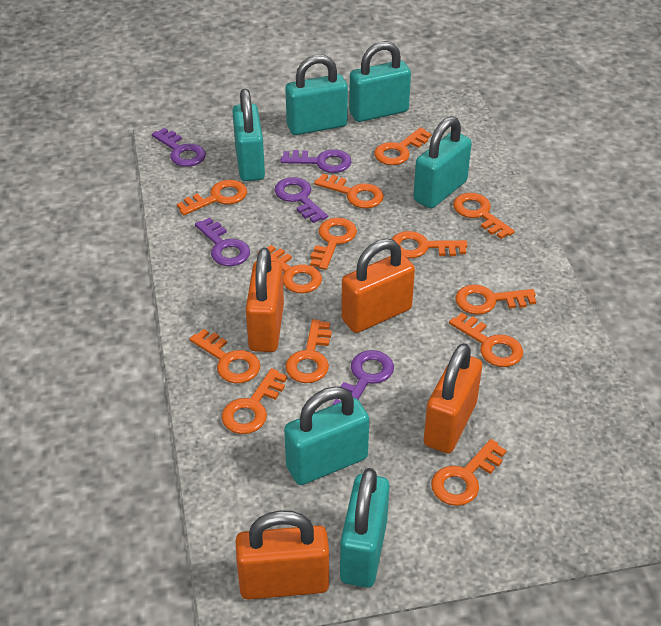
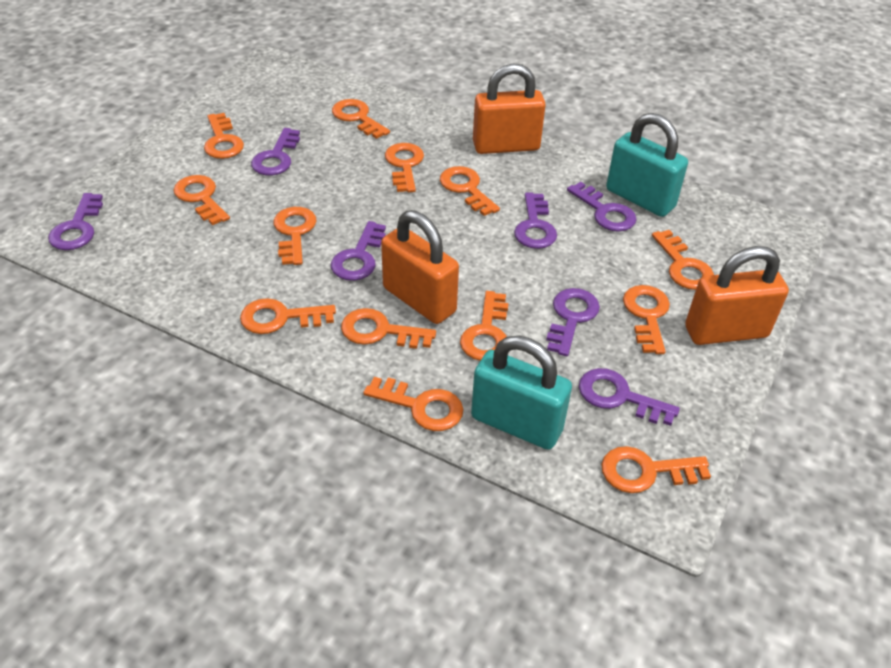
orange padlock: [235,510,329,600] [246,248,284,352] [341,239,415,333] [424,343,482,453] = 4 -> [381,210,459,324] [473,63,546,154] [685,246,789,345] = 3
purple key: [152,128,206,167] [195,217,250,266] [274,177,328,223] [280,149,352,173] [333,350,394,405] = 5 -> [48,193,103,250] [251,128,300,175] [331,221,386,281] [514,193,557,249] [546,288,600,356] [567,182,637,232] [579,368,680,426] = 7
turquoise padlock: [232,89,265,181] [284,386,369,485] [285,55,348,135] [340,468,390,588] [349,41,411,122] [413,116,472,208] = 6 -> [471,336,572,450] [606,113,688,217] = 2

